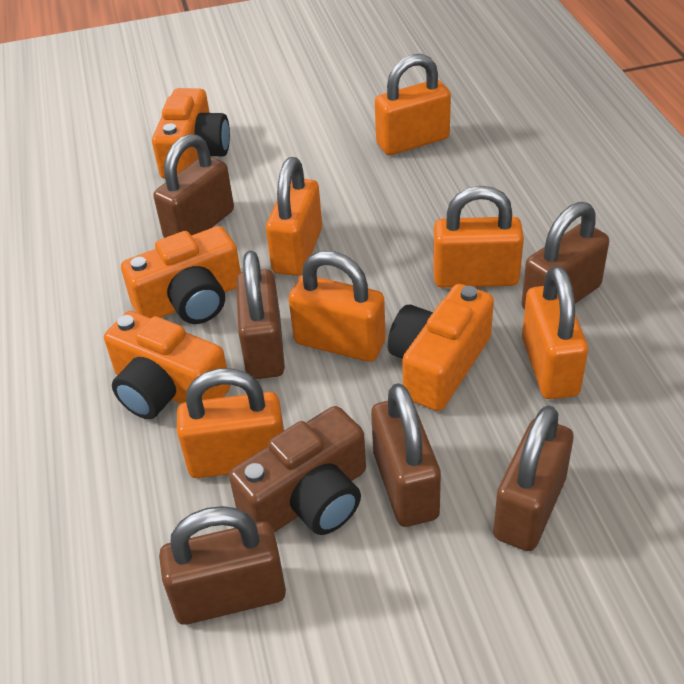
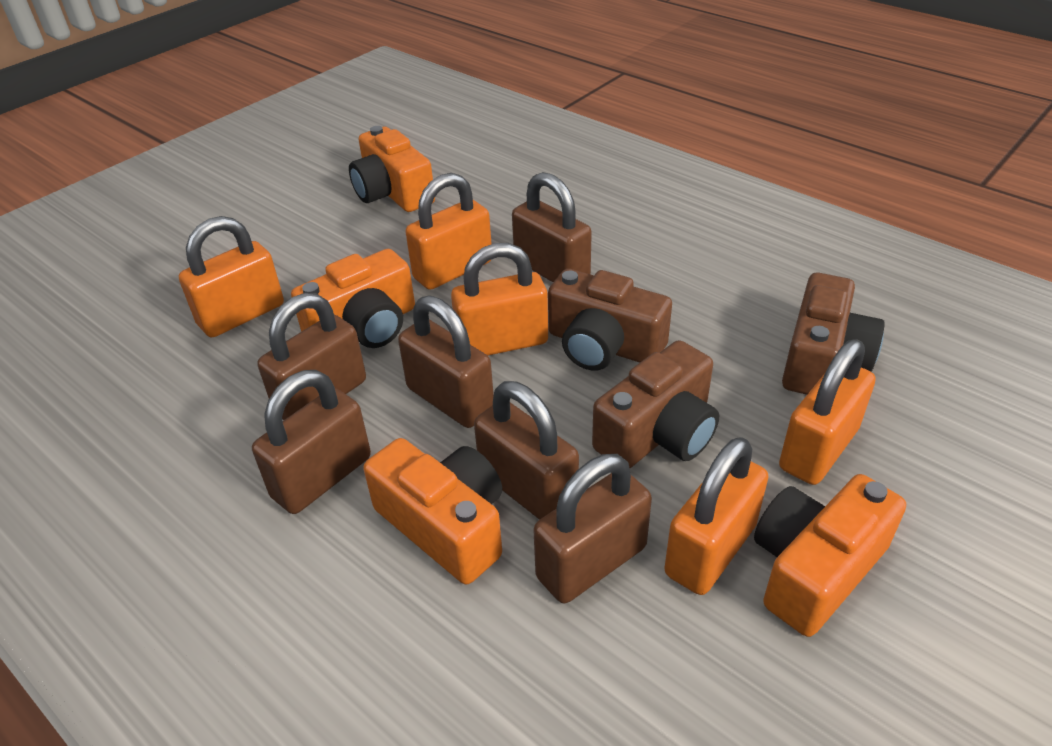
brown camera: [229,406,366,535] = 1 -> [548,269,672,371] [592,340,719,468] [782,272,885,395] = 3
orange padlock: [177,368,284,478] [266,157,322,276] [289,251,386,362] [375,54,451,155] [433,186,524,288] [522,266,588,399] = 6 -> [179,216,284,337] [405,173,492,290] [451,243,548,356] [664,437,768,595] [779,339,875,485] = 5

